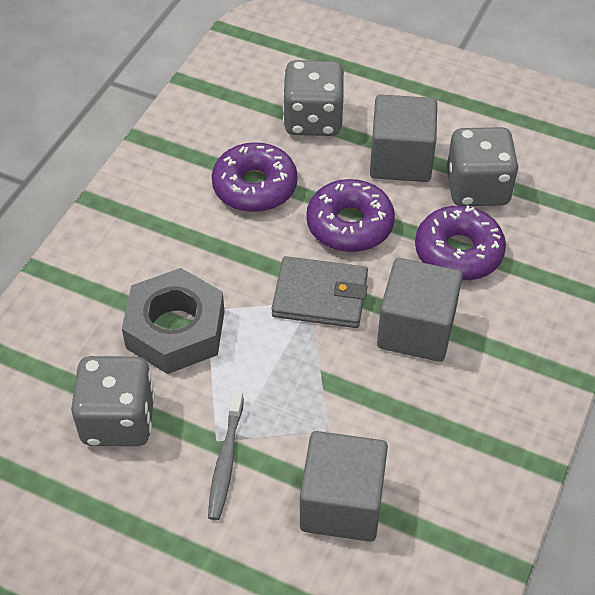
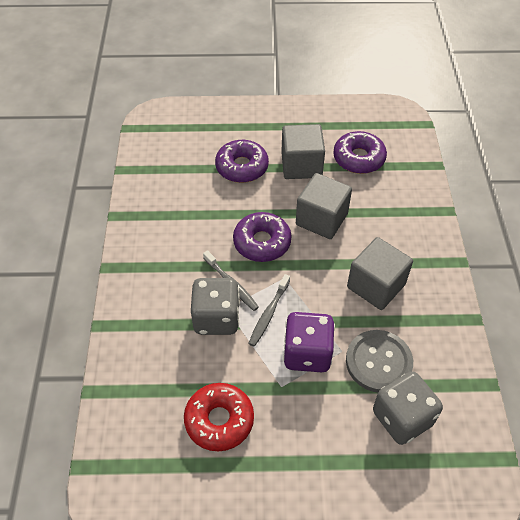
grey button: none = 0 -> [346,330,413,392] = 1
grey dice: [71,356,155,446] [283,60,344,136] [447,127,519,206] = 3 -> [191,278,240,335] [373,371,443,445] = 2
grey nut: [122,268,225,374] = 1 -> none = 0
grey toothbrush: [208,390,244,520] = 1 -> [203,250,259,311] [248,274,290,347] = 2
grey wallet: [271,256,368,328] = 1 -> none = 0
purple dice: none = 0 -> [283,312,335,372] = 1
red donut: none = 0 -> [184,383,254,451] = 1

